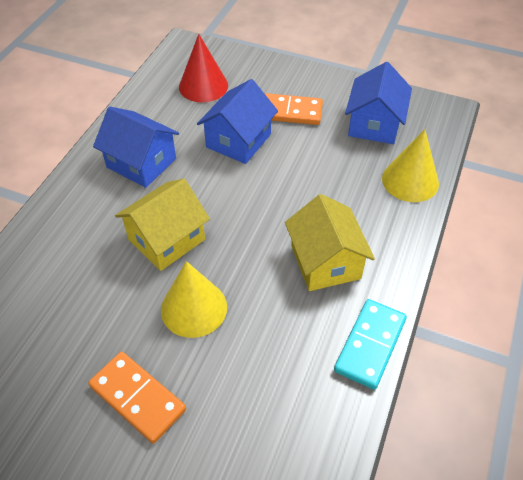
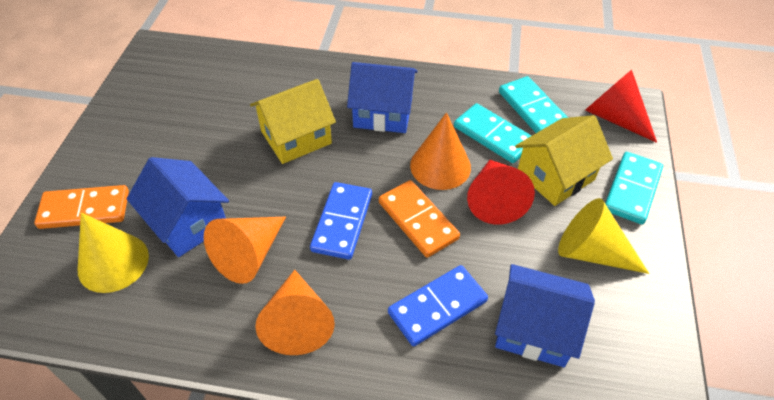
blue domino: none = 0 -> [310,182,372,260] [388,265,488,346] = 2
orange cone: none = 0 -> [204,217,286,284] [255,270,335,355] [410,112,471,190] = 3
red cone: [179,34,228,102] = 1 -> [467,160,535,224] [585,70,657,143] = 2
turquoise domino: [334,299,407,390] = 1 -> [454,103,532,163] [499,76,568,133] [605,152,663,224] = 3

